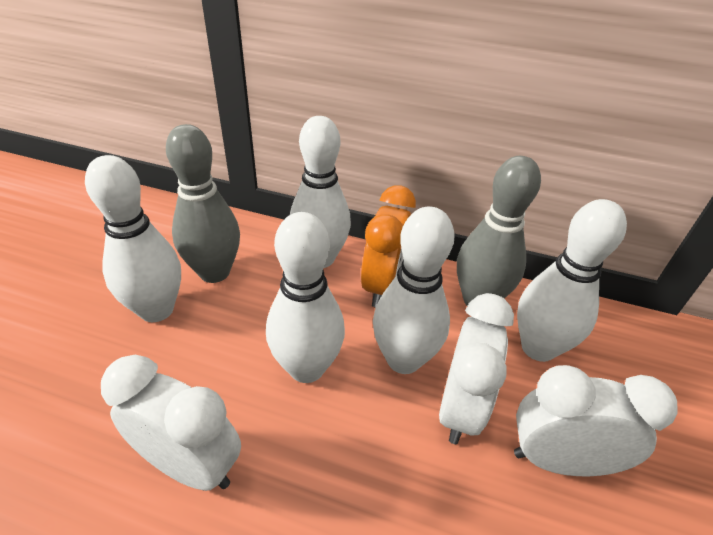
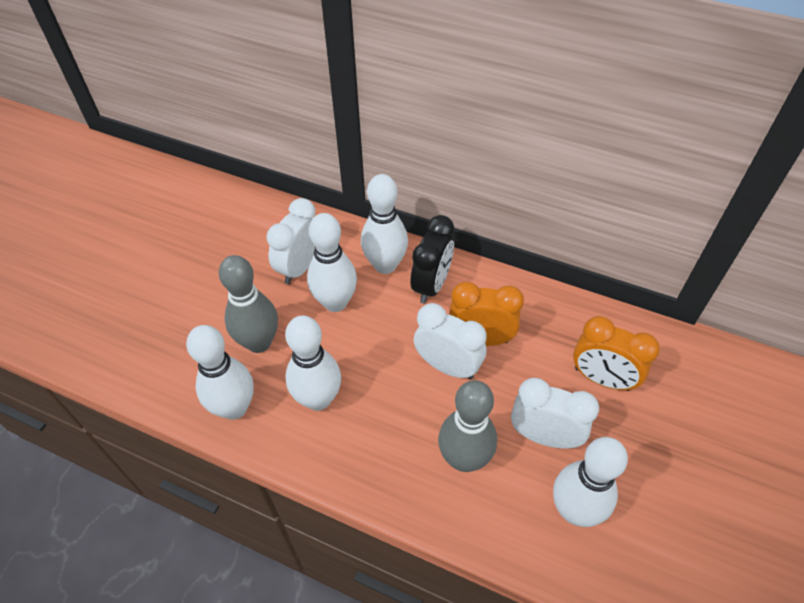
black clock: none = 0 -> [411,215,454,304] = 1
orange clock: [361,185,416,307] = 1 -> [449,282,524,346] [573,316,660,391] = 2

